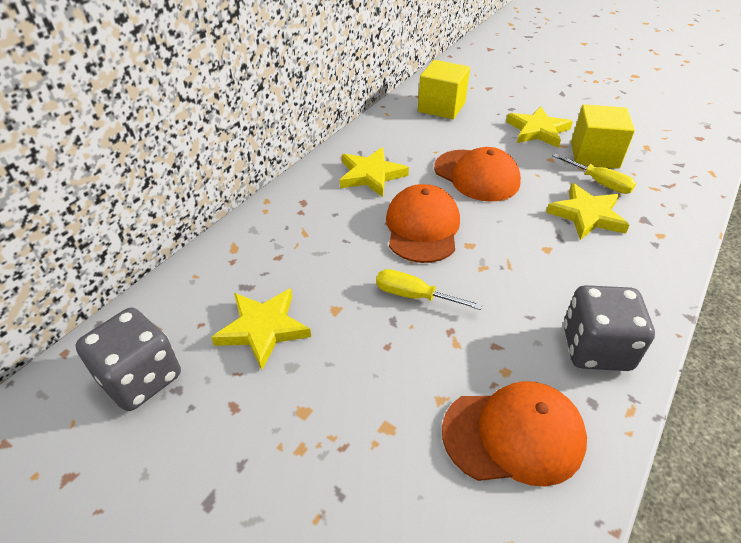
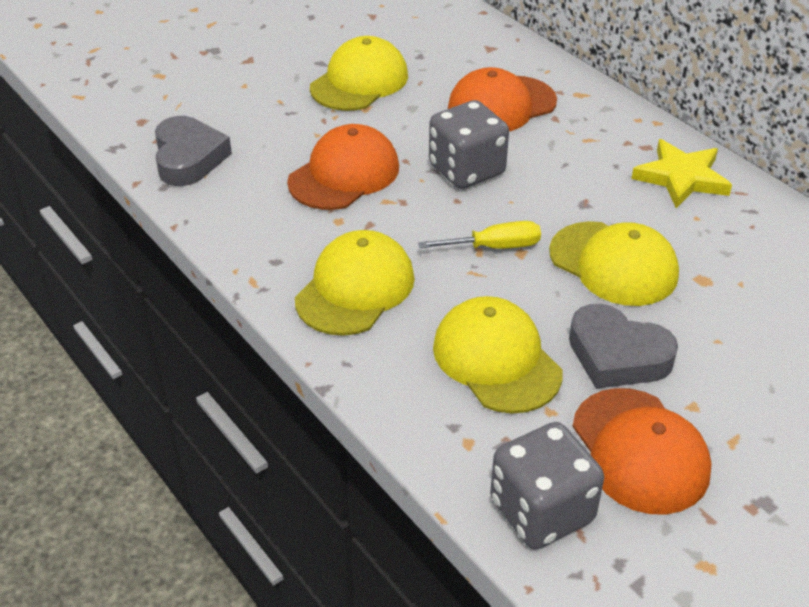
grey heart: none = 0 -> [155,116,232,186] [569,304,678,389] = 2
yellow cap: none = 0 -> [295,230,415,336] [310,36,408,111] [433,296,562,414] [549,221,679,306] = 4
yellow cube: [418,60,470,119] [571,104,635,169] = 2 -> none = 0
yellow screwdriver: [376,269,482,310] [553,153,636,194] = 2 -> [418,221,541,249] = 1
yellow star: [211,288,311,370] [340,147,409,197] [506,106,573,148] [546,183,630,240] = 4 -> [631,139,732,208] = 1

